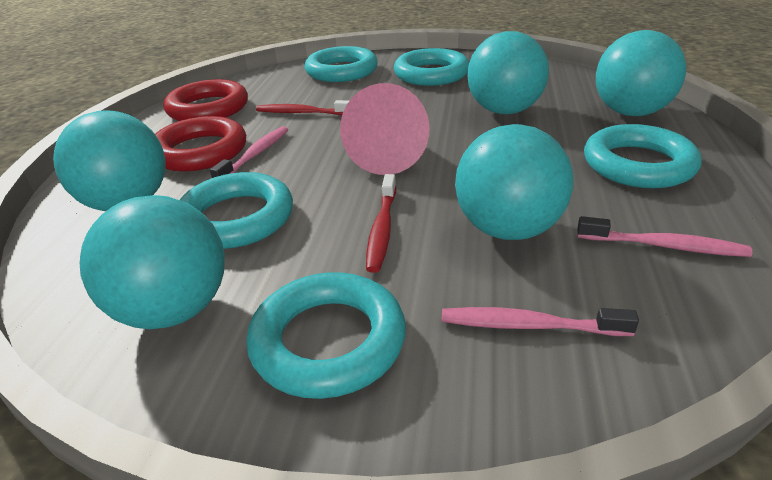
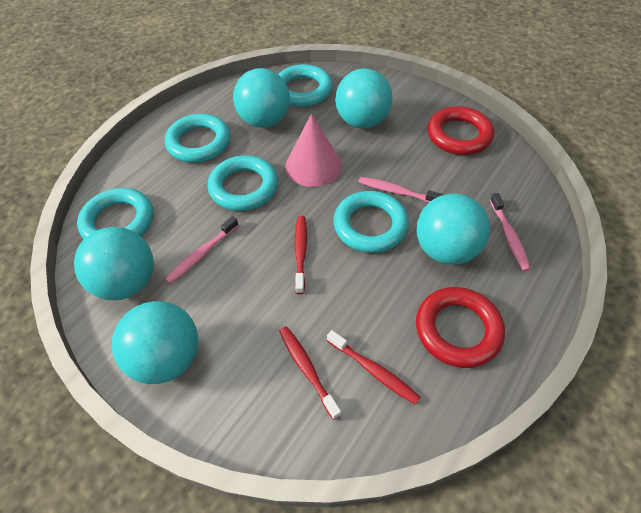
red toothbrush: [256,100,349,115] [366,174,396,273] = 2 -> [279,326,341,420] [295,216,307,294] [327,330,420,405] = 3

